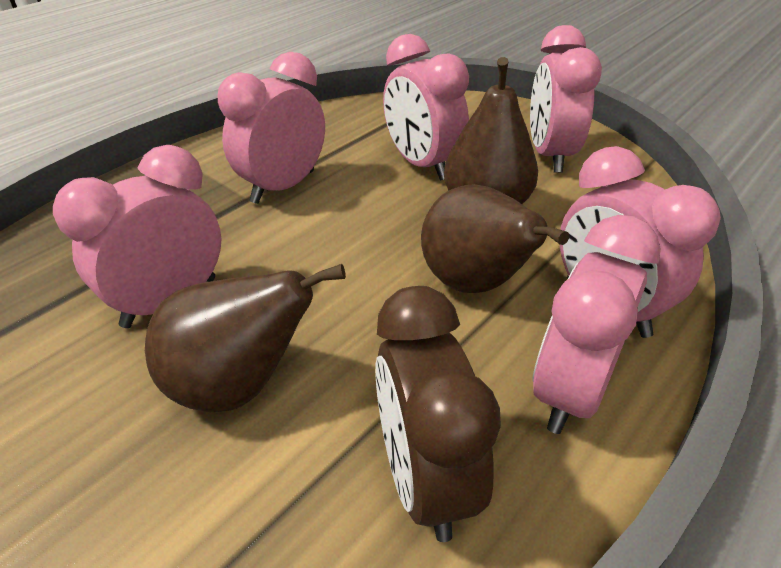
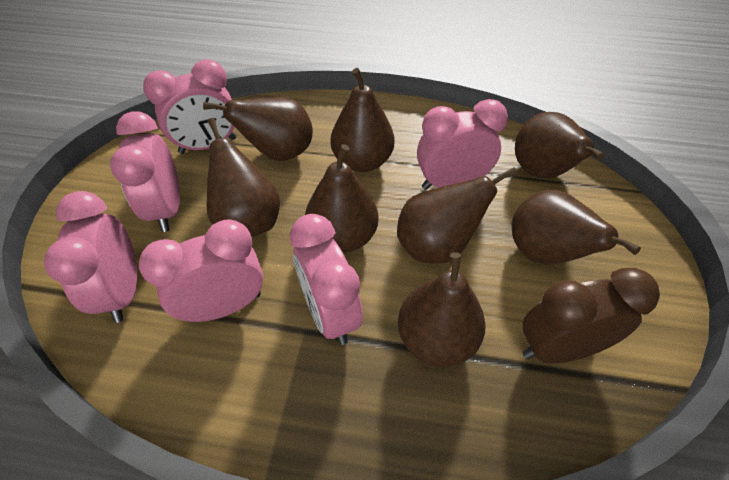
brown pear: [145,264,346,412] [421,184,569,293] [444,57,538,204] = 3 -> [203,97,313,161] [207,118,280,237] [305,144,378,253] [331,68,394,172] [397,167,517,264] [398,252,486,367] [511,190,641,265] [515,112,605,178] = 8

